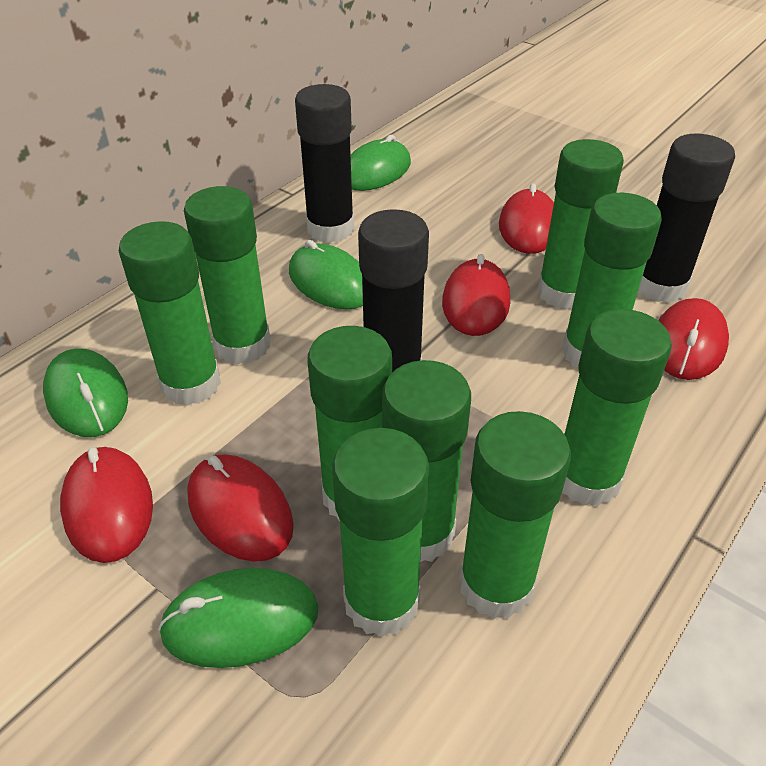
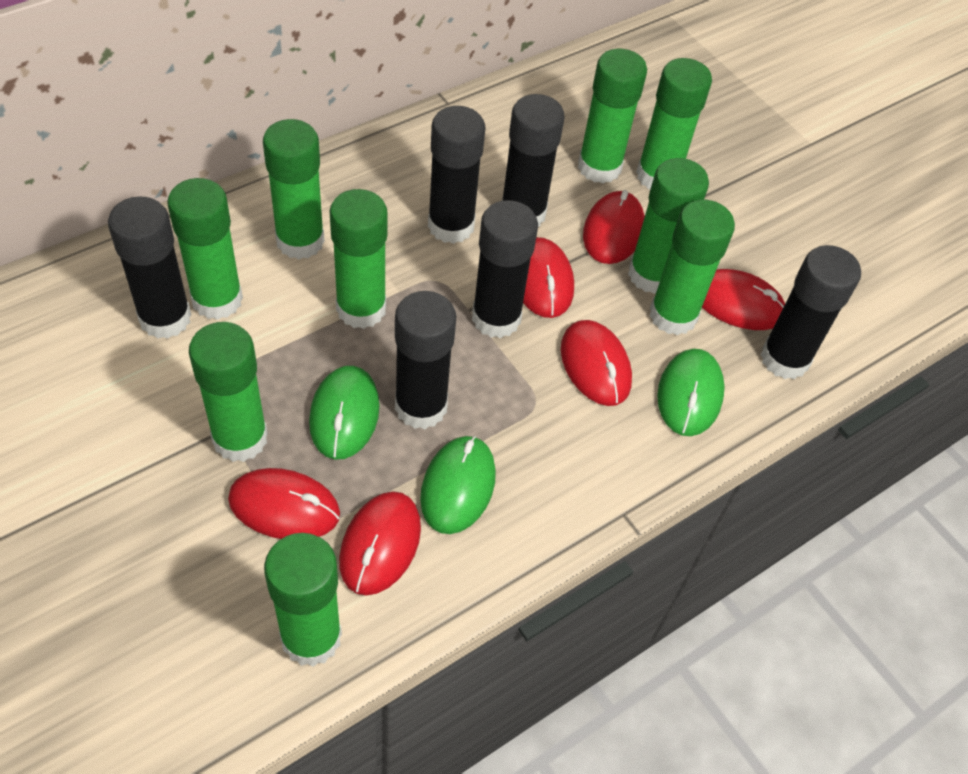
black glue stick: [295,84,354,243] [358,209,429,373] [638,134,735,303] = 3 -> [108,196,191,339] [395,291,457,429] [428,106,485,244] [472,200,538,338] [502,94,565,227] [761,245,861,379] = 6
green mouse: [43,348,128,437] [158,568,318,668] [289,240,363,309] [351,135,411,191] = 4 -> [309,366,380,460] [420,436,496,534] [657,349,725,436] = 3
red mouse: [60,447,153,563] [187,454,294,562] [442,254,510,336] [499,183,554,254] [658,298,729,380] = 5 -> [228,468,340,539] [339,491,421,595] [523,237,574,318] [561,320,632,406] [583,190,645,264] [702,269,785,330] = 6

